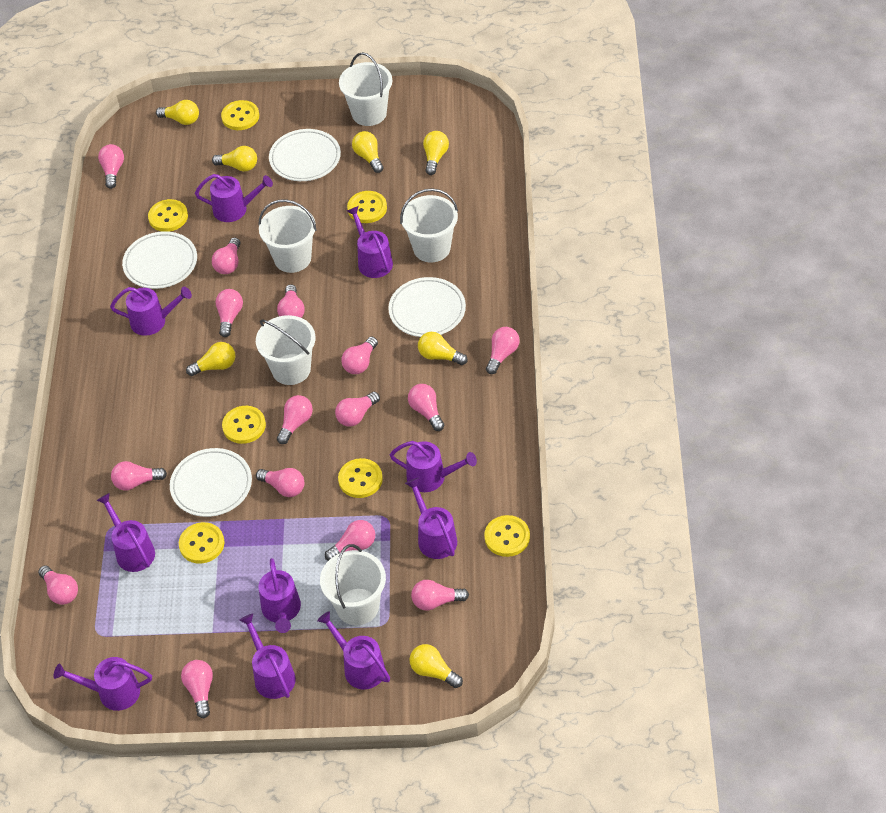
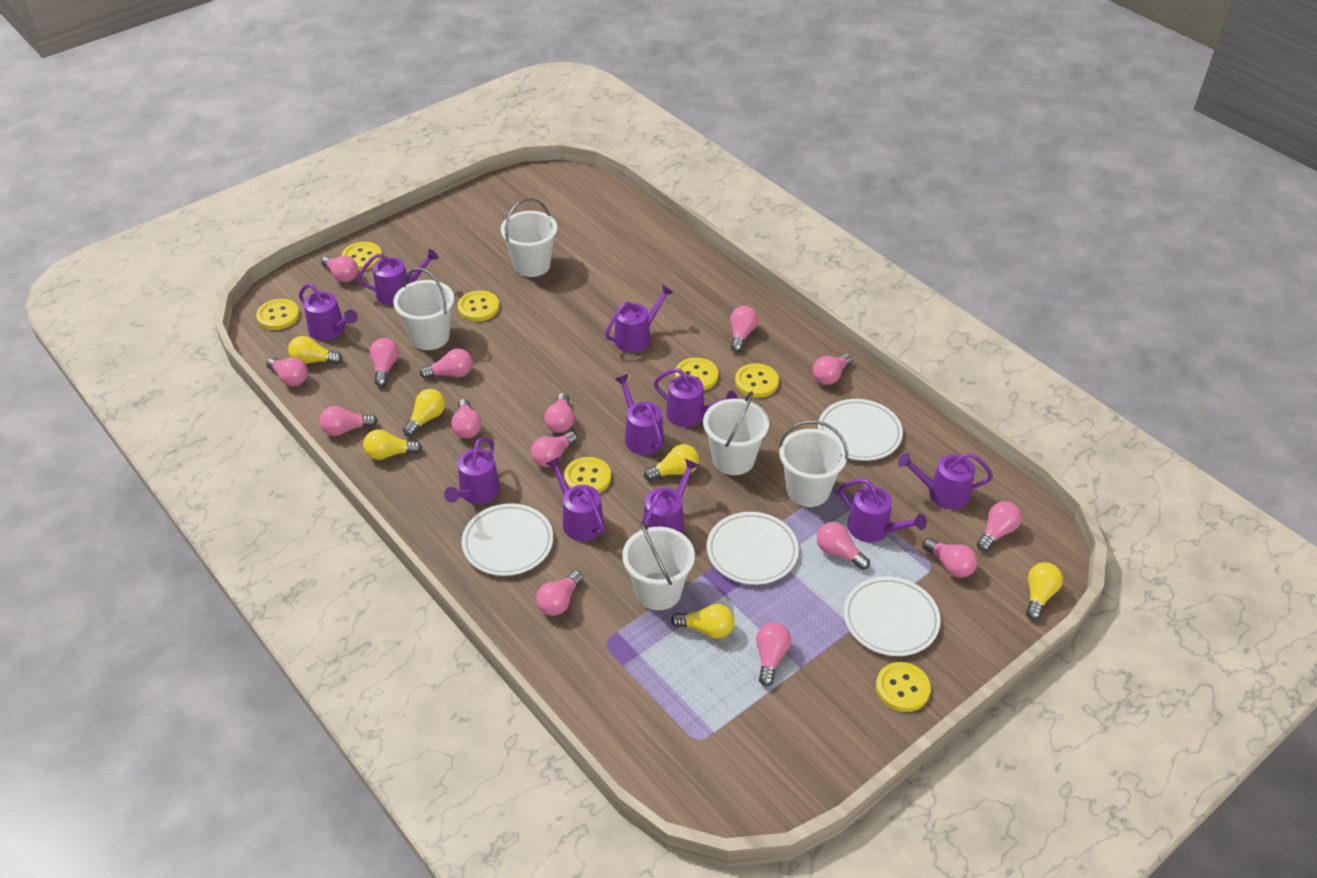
yellow light bulb: [156,100,199,125] [186,342,235,376] [212,146,257,172] [352,131,384,173] [409,644,463,688] [418,332,468,365] [423,131,449,175] = 7 -> [288,336,343,364] [363,429,422,460] [403,389,445,436] [644,444,699,481] [671,604,735,639] [1026,562,1063,620] = 6

